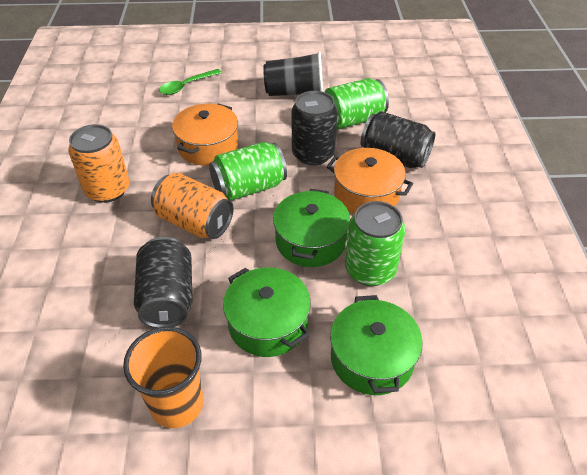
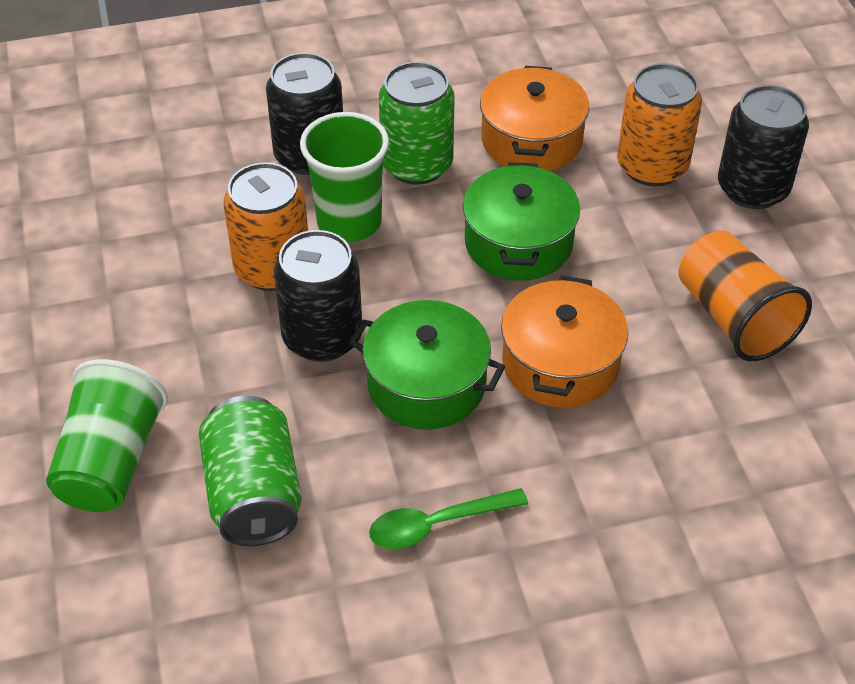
black cup: [263,51,323,96] = 1 -> none = 0
green can: [209,142,287,201] [325,78,389,130] [345,201,405,286] = 3 -> [199,396,302,546] [379,62,455,185] = 2
green cup: none = 0 -> [46,359,168,512] [300,112,389,242] = 2
green pot: [223,267,311,357] [273,189,350,267] [330,295,423,395] = 3 -> [349,300,505,430] [463,162,580,281] = 2

